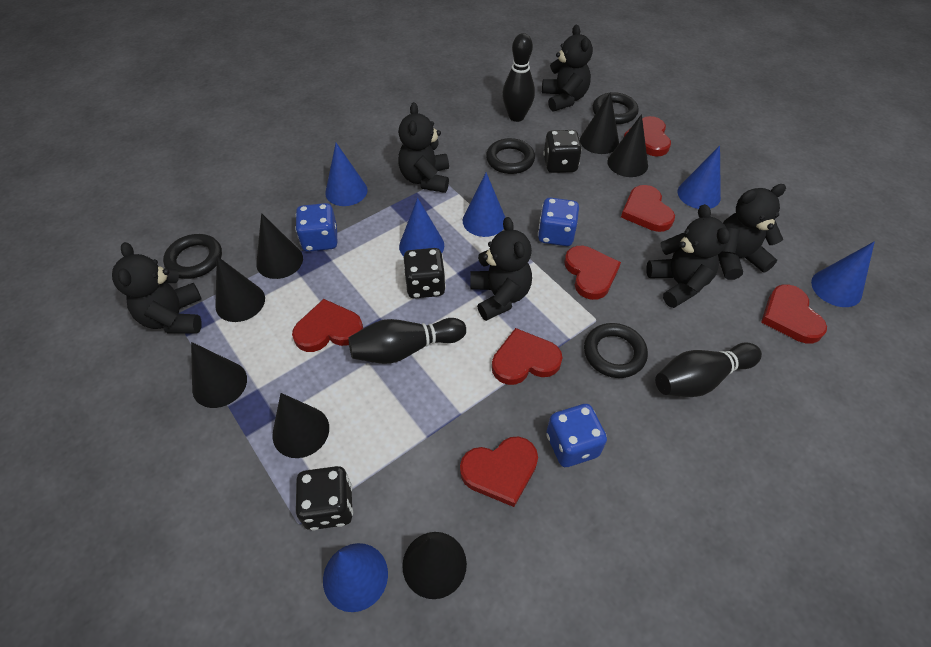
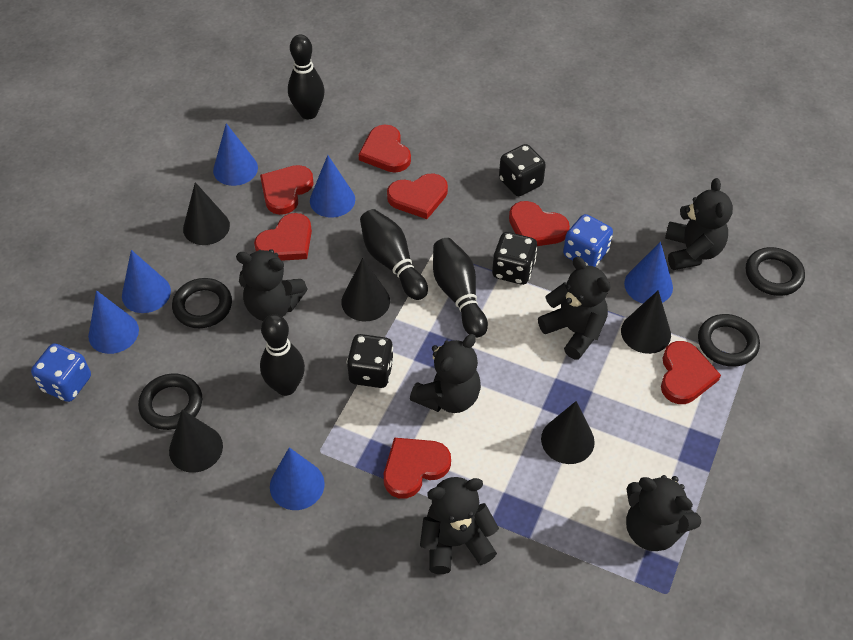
black bowling pin: [348,318,466,364] [502,33,535,122] [655,343,762,397] = 3 -> [260,314,305,396] [288,35,324,119] [360,209,428,300] [433,238,488,338] = 4
black cone: [191,342,247,408] [215,256,265,322] [256,213,303,279] [272,393,329,458] [402,532,467,599] [580,92,619,154] [607,114,648,177] = 7 -> [169,409,223,473] [183,182,230,245] [341,258,390,321] [541,401,595,464] [621,290,671,354] = 5
blue dice: [295,203,337,252] [538,198,579,246] [546,404,607,467] = 3 -> [31,344,91,402] [563,214,613,267] = 2

